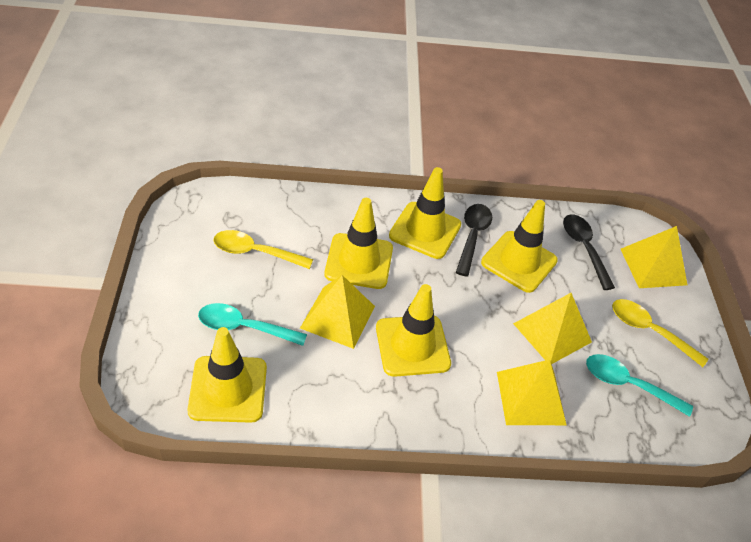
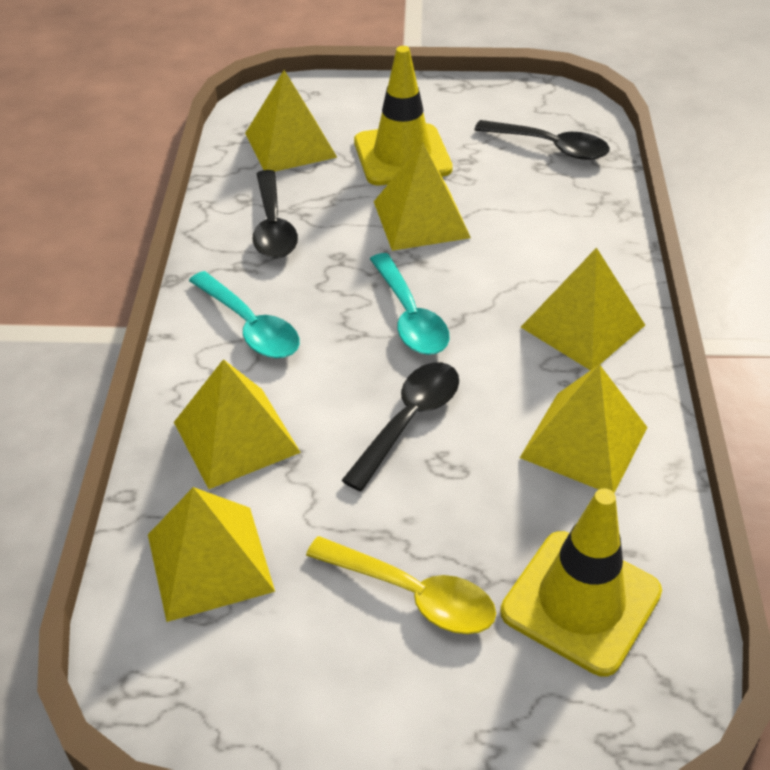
black spoon: [456,204,492,277] [563,214,615,290] = 2 -> [253,170,298,259] [341,362,459,491] [474,120,610,160] = 3
yellow pyramid: [300,275,375,349] [497,359,567,425] [513,293,592,364] [621,226,687,288] = 4 -> [148,487,275,622] [174,359,301,489] [245,70,337,171] [374,143,471,251] [520,364,647,493] [521,247,645,370] = 6
yellow spoon: [213,230,313,269] [612,299,708,367] = 2 -> [306,536,496,634] = 1
yellow traffic cone: [187,327,267,423] [324,198,393,289] [376,284,451,377] [389,167,461,259] [481,200,558,293] = 5 -> [354,46,453,185] [500,488,662,677] = 2

